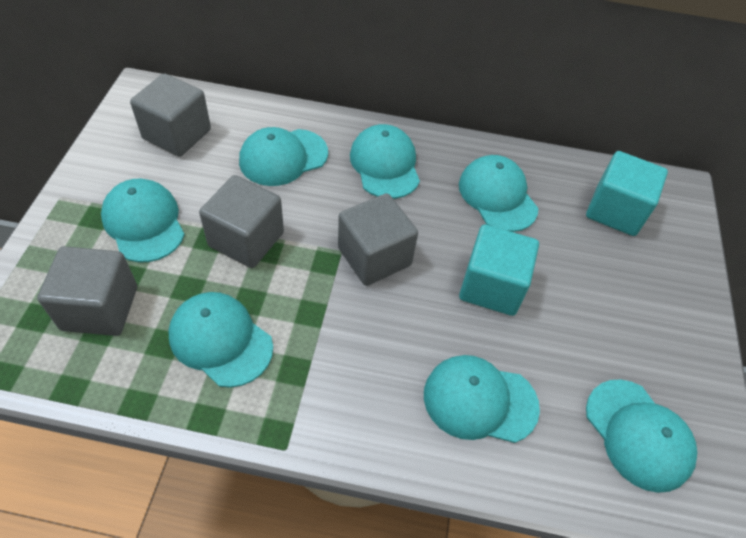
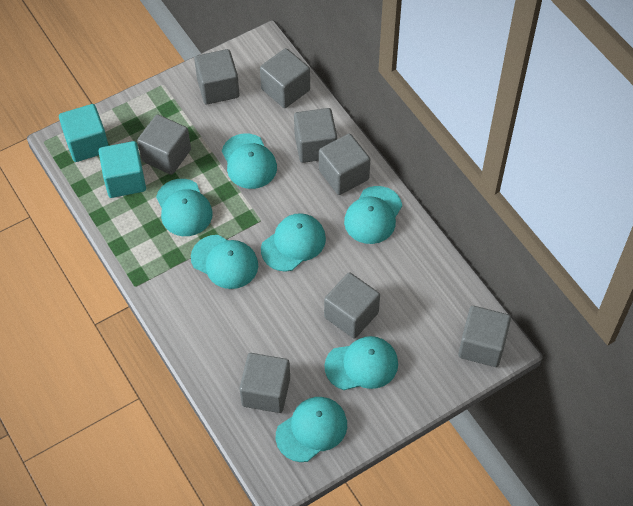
grey cube: [37,246,137,336] [130,73,211,157] [199,175,284,268] [338,193,418,286] = 4 -> [137,114,191,175] [194,49,239,104] [239,353,290,413] [260,48,310,108] [294,108,337,163] [319,134,370,195] [324,273,380,339] [458,306,511,367] = 8

